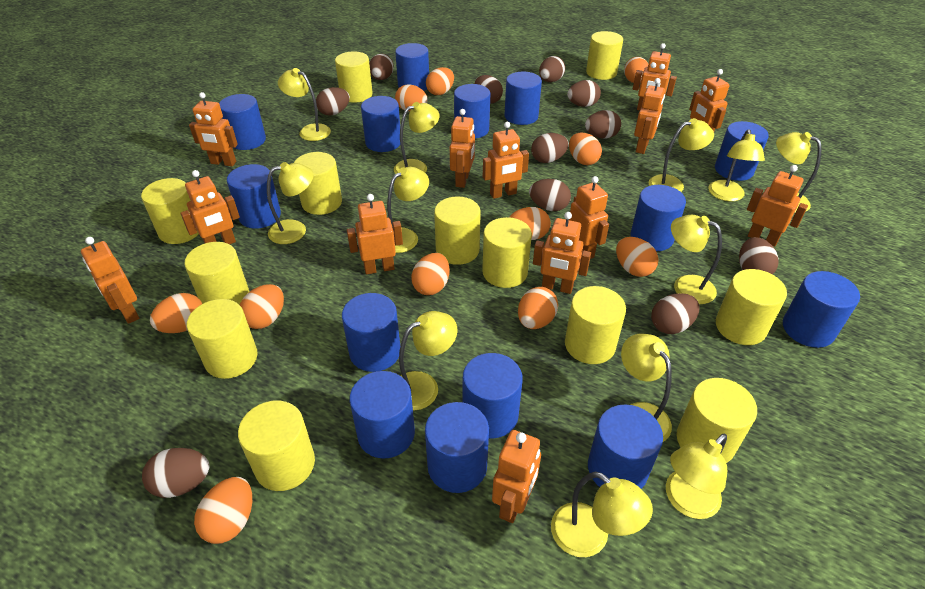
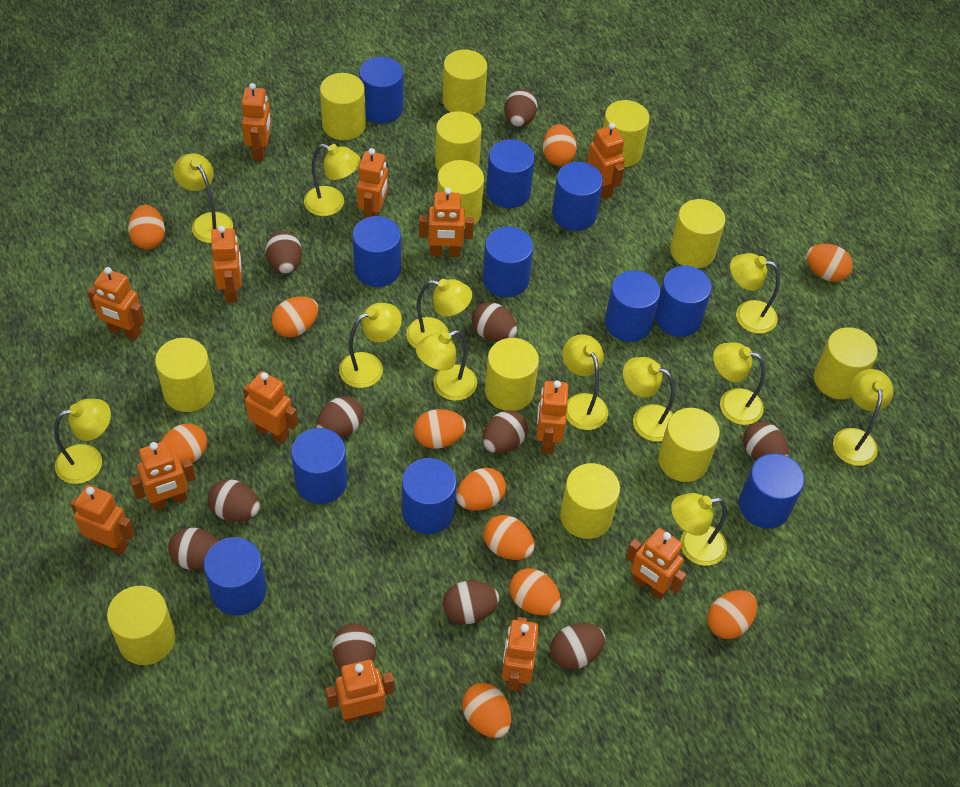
blue cylinder: [219,94,266,150] [227,164,281,229] [342,293,400,372] [349,371,415,459] [361,96,400,152] [395,43,429,91] [425,402,489,493] [454,84,490,139] [463,353,523,438] [505,72,542,125] [588,404,663,489] [630,185,686,251] [715,121,769,181] [783,271,860,348] = 14 -> [204,537,267,616] [291,428,347,504] [352,216,401,287] [359,57,403,124] [402,458,457,534] [483,227,533,297] [486,139,535,208] [552,162,603,231] [605,270,661,342] [655,266,712,337] [739,453,804,529] = 11

